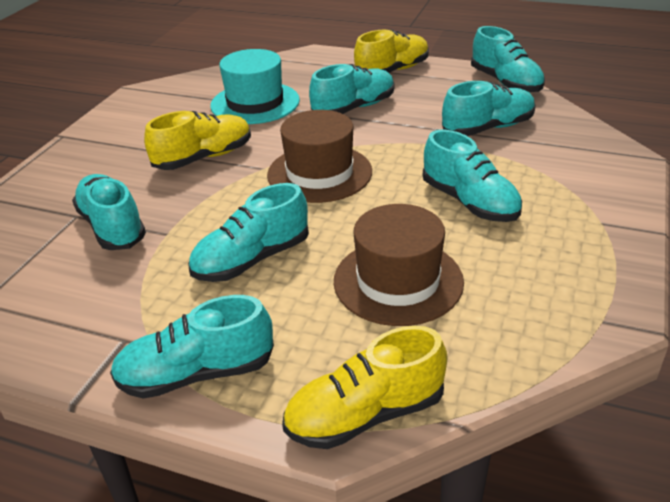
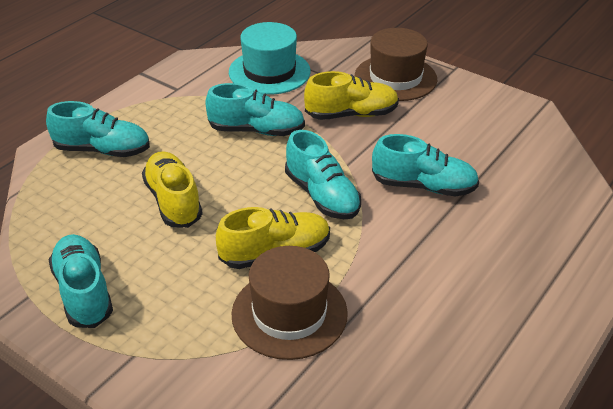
turquoise shoe: [72,174,146,250] [110,295,274,399] [188,183,309,282] [309,64,394,114] [423,130,522,222] [442,81,536,136] [471,26,545,93] = 7 -> [46,101,150,157] [49,234,113,328] [205,83,305,136] [285,130,361,219] [372,134,479,197] = 5

